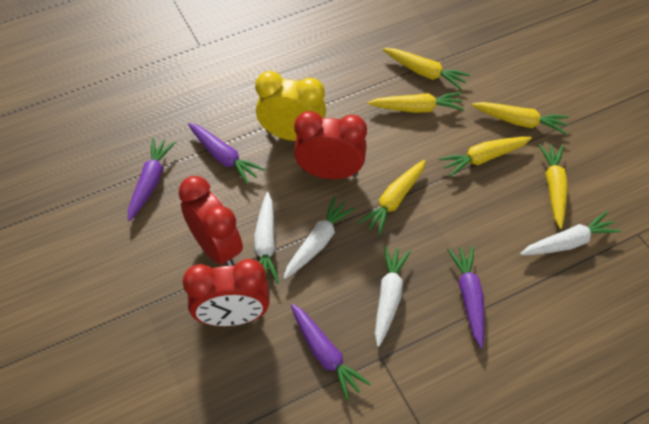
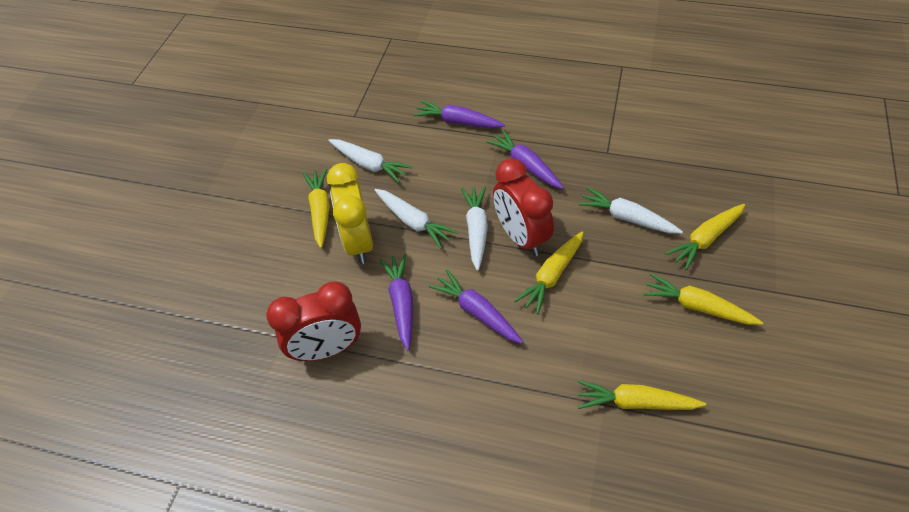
red clock: [178,176,243,266] [182,259,270,326] [294,111,367,179] = 3 -> [266,281,361,361] [493,158,554,256] = 2
yellow carrot: [358,160,426,236] [368,92,464,113] [383,48,470,90] [439,137,532,177] [472,102,569,135] [539,144,568,229] = 6 -> [303,169,330,248] [514,231,584,314] [578,380,706,410] [643,273,763,325] [665,204,745,270] = 5

